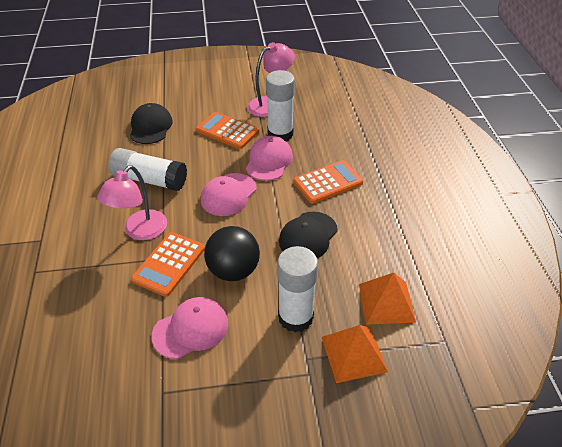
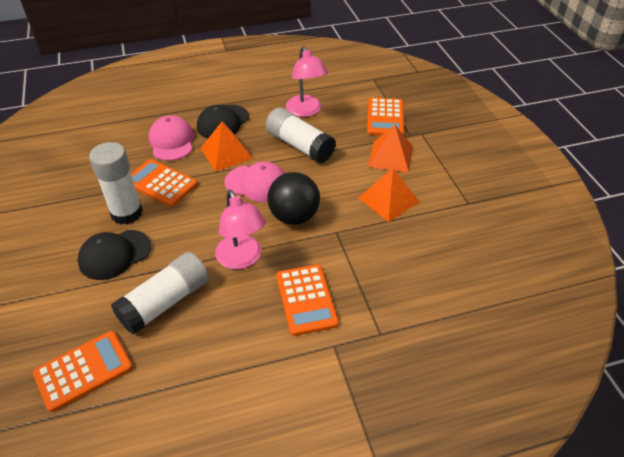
orange calculator: [131,232,205,297] [196,112,259,149] [293,160,363,204] = 3 -> [33,331,133,412] [131,159,197,207] [276,264,339,336] [367,98,404,136] = 4
orange pyramid: [322,325,388,383] [359,273,416,325] = 2 -> [200,122,253,172] [358,168,419,222] [368,125,413,173] = 3
pink cap: [152,297,228,359] [201,173,256,216] [246,136,293,181] = 3 -> [149,115,194,161] [225,162,285,202] = 2

